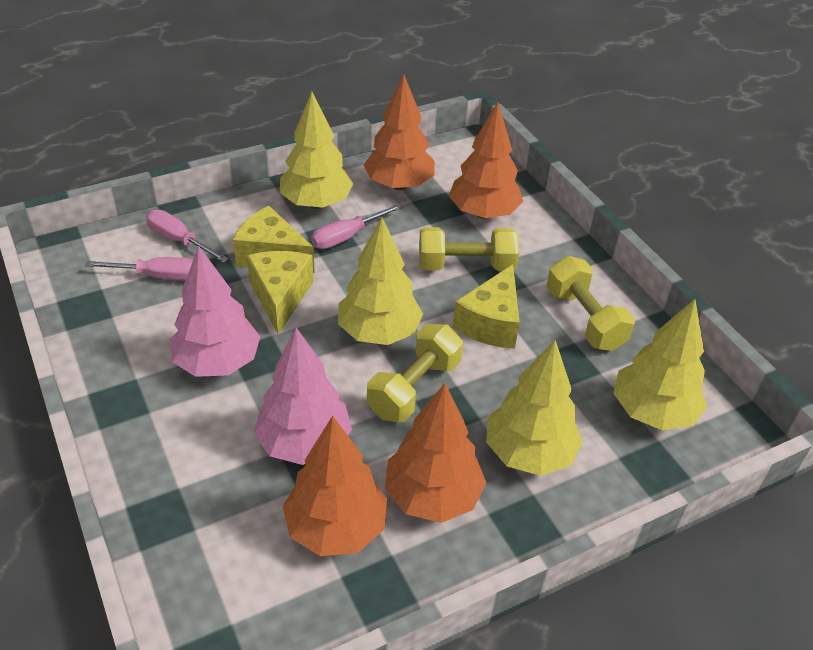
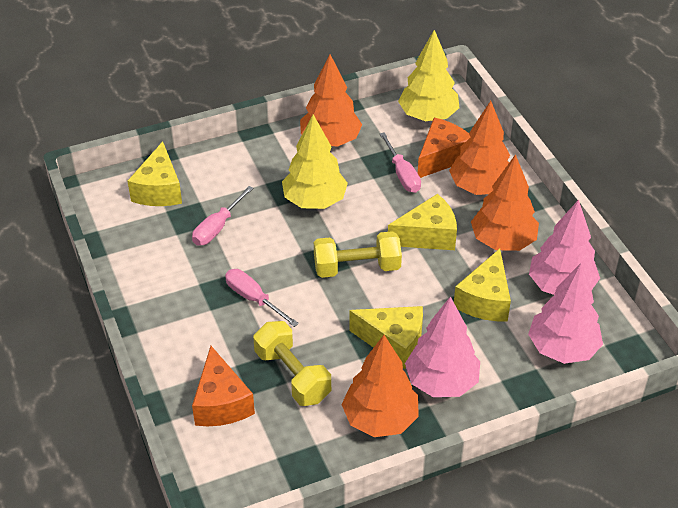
orange cheese: none = 0 -> [192,346,255,426] [418,118,470,178] = 2
pink tree: [170,246,261,377] [254,328,352,465] = 2 -> [405,296,480,397] [528,263,603,364] [529,199,600,295] = 3
yellow cheese: [233,206,315,273] [247,251,314,335] [452,264,520,349] = 3 -> [128,141,182,206] [349,306,423,369] [388,194,457,250] [454,249,511,322] = 4
yellow dumbbell: [367,324,463,422] [419,227,519,271] [546,256,635,351] = 3 -> [253,321,331,406] [314,231,402,278] = 2
yellow tree: [280,92,353,209] [338,217,423,345] [486,340,583,476] [613,299,707,430] = 4 -> [282,114,348,209] [398,30,460,121] = 2

